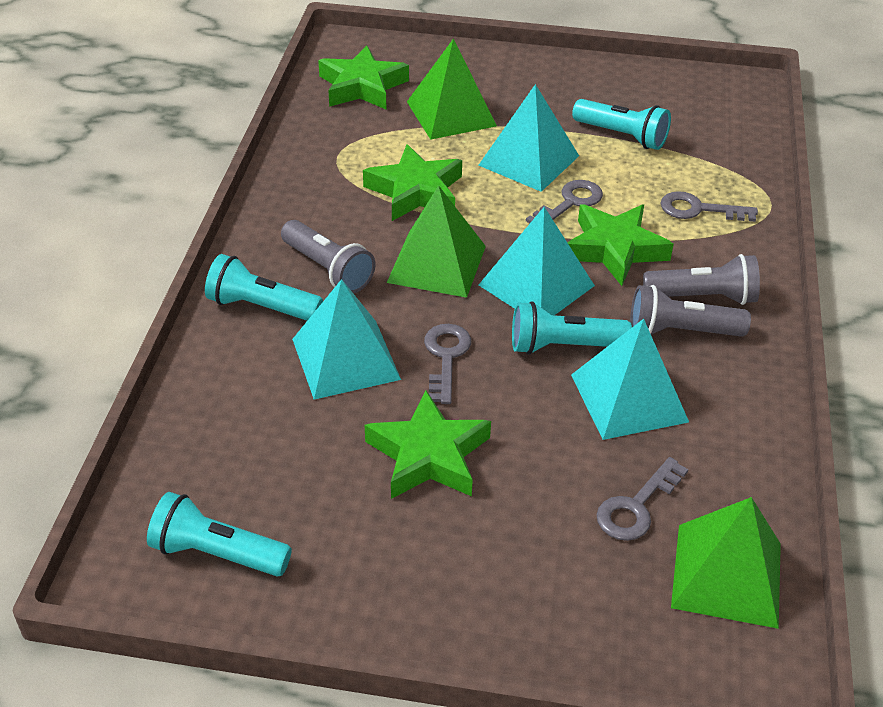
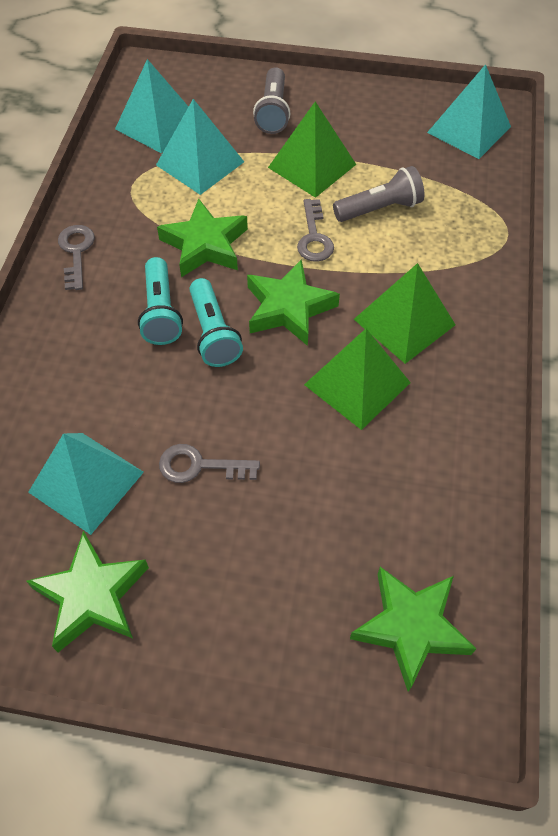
grey flashlight: [281,220,375,293] [630,285,751,337] [643,254,760,305] = 3 -> [253,67,290,134] [333,166,425,222] = 2
grey key: [424,324,471,404] [526,180,603,223] [596,457,688,541] [661,191,758,222] = 4 -> [58,225,95,290] [159,444,260,483] [297,199,334,262] = 3
turquoise flashlight: [147,492,292,576] [205,254,323,321] [512,301,632,354] [572,99,671,150] = 4 -> [138,257,183,345] [189,278,243,367] = 2

